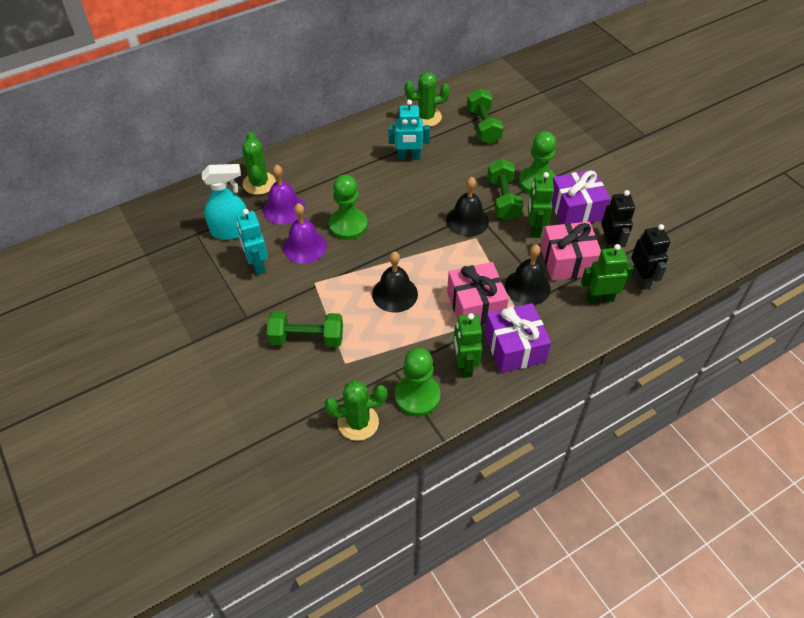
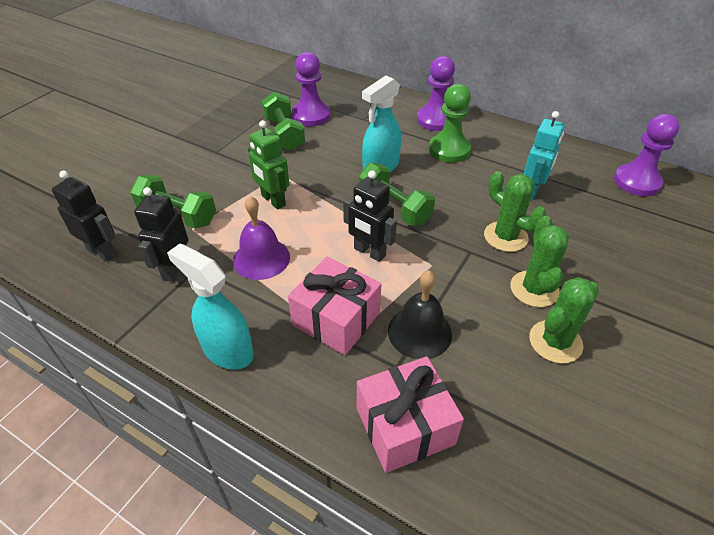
black bell: [372,251,418,313] [446,177,489,237] [505,244,550,305] = 3 -> [388,271,452,359] = 1
black robot: [601,190,635,249] [631,224,671,290] = 2 -> [52,171,117,262] [134,187,189,282] [343,171,397,262] = 3
green pawn: [329,174,368,240] [395,348,441,417] [519,131,556,194] = 3 -> [429,84,471,162] = 1
green robot: [453,313,482,378] [528,172,554,238] [581,244,633,304] = 3 -> [248,120,289,209] = 1
purple bell: [263,165,305,225] [283,203,327,264] = 2 -> [233,196,290,280] = 1
purple gift: [484,303,551,373] [552,170,611,224] = 2 -> none = 0
purple pawn: none = 0 -> [292,52,330,126] [417,56,455,131] [614,114,679,196] = 3
turquoise robot: [236,209,268,275] [388,100,430,160] = 2 -> [523,111,565,200] = 1
turquoise spray bottle: [202,164,247,240] = 1 -> [167,244,254,370] [362,75,401,172] = 2

